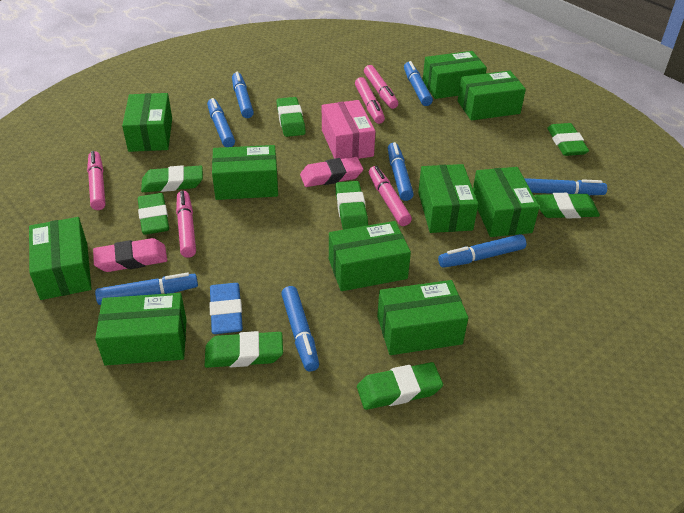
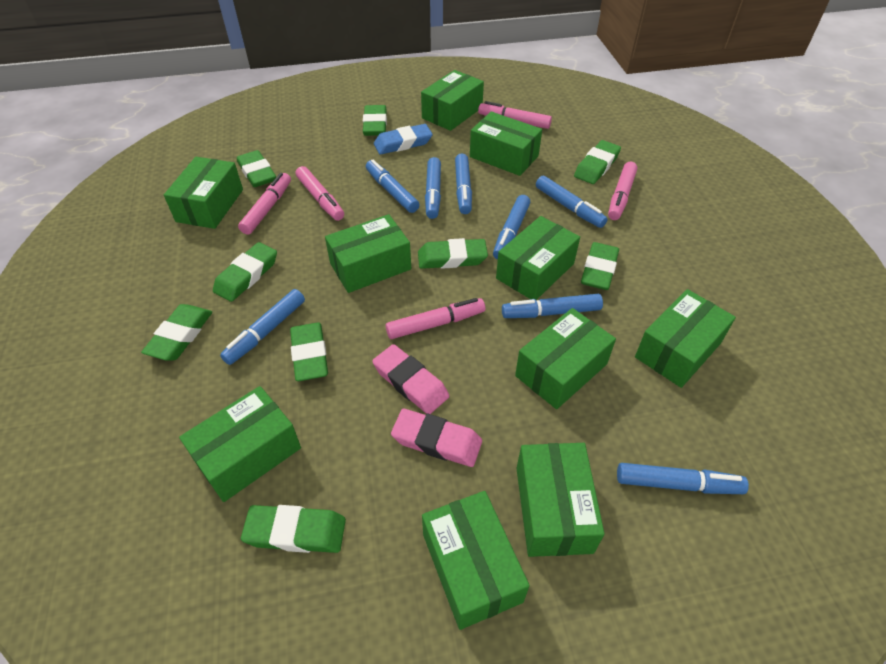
green eraser: [138,193,169,235] [141,165,203,192] [205,331,283,368] [276,97,306,137] [335,181,368,230] [357,362,443,410] [535,193,600,219] [547,123,589,156] = 8 -> [141,304,212,360] [213,242,277,302] [237,150,276,187] [241,505,346,553] [290,323,328,381] [363,105,387,136] [418,238,488,269] [574,140,621,184] [581,242,619,290] = 9
pink box: [322,100,375,159] = 1 -> none = 0

